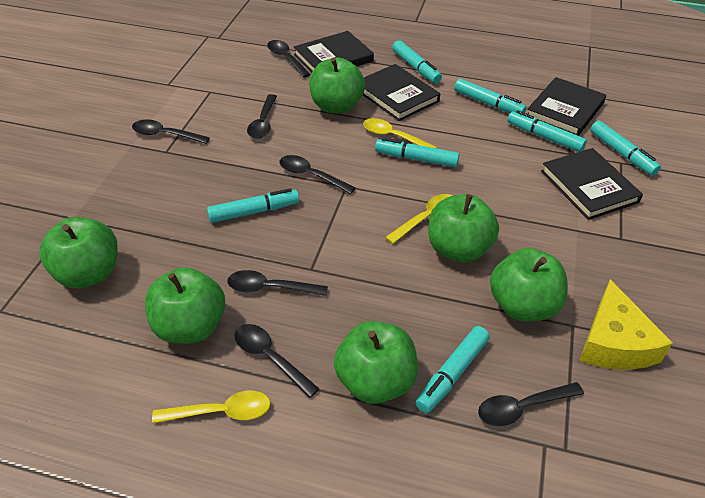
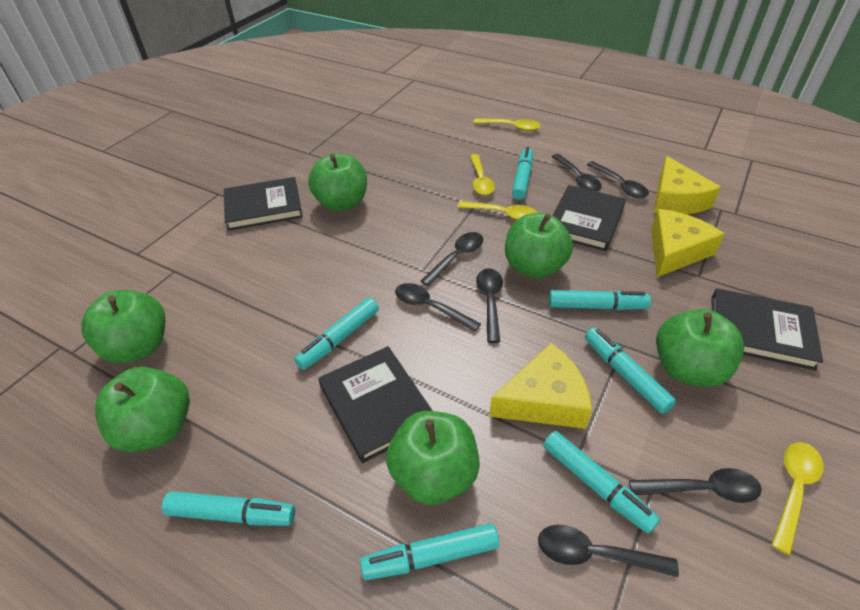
yellow cheese: [579,279,673,370] = 1 -> [489,343,592,429] [651,209,724,277] [653,156,721,214] = 3
yellow spoon: [152,391,270,424] [363,118,437,148] [385,194,452,244] = 3 -> [457,201,537,220] [470,154,495,195] [473,118,541,131] [771,442,824,555] = 4

